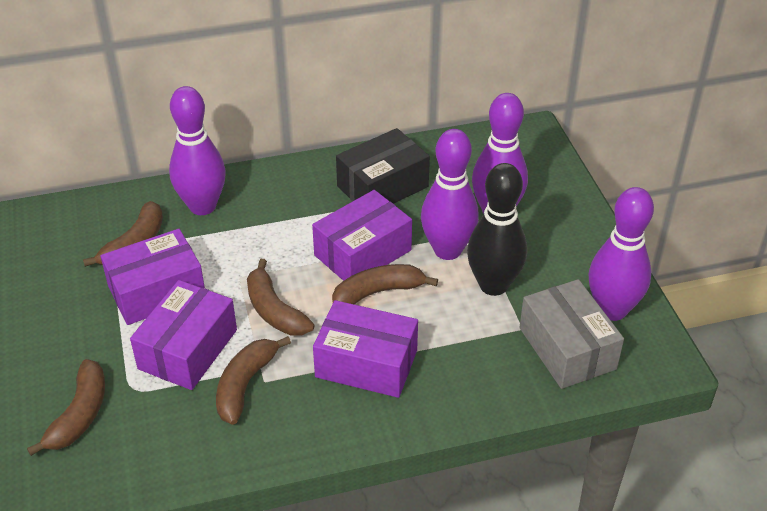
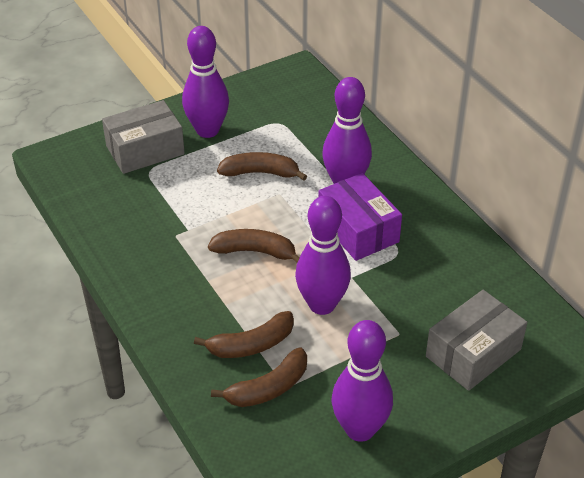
black bowling pin: [467,163,527,296] = 1 -> none = 0
black box: [336,128,430,204] = 1 -> none = 0
brown banana: [27,359,105,456] [83,201,163,267] [216,336,291,425] [247,259,314,336] [332,264,438,305] = 5 -> [194,311,294,358] [208,229,300,263] [211,348,307,407] [217,152,307,181] = 4
grey box: [519,279,624,389] = 1 -> [102,100,185,174] [426,290,527,391] = 2
purple box: [100,229,205,325] [130,280,237,390] [312,190,412,281] [313,300,418,398] = 4 -> [319,173,402,261] = 1

